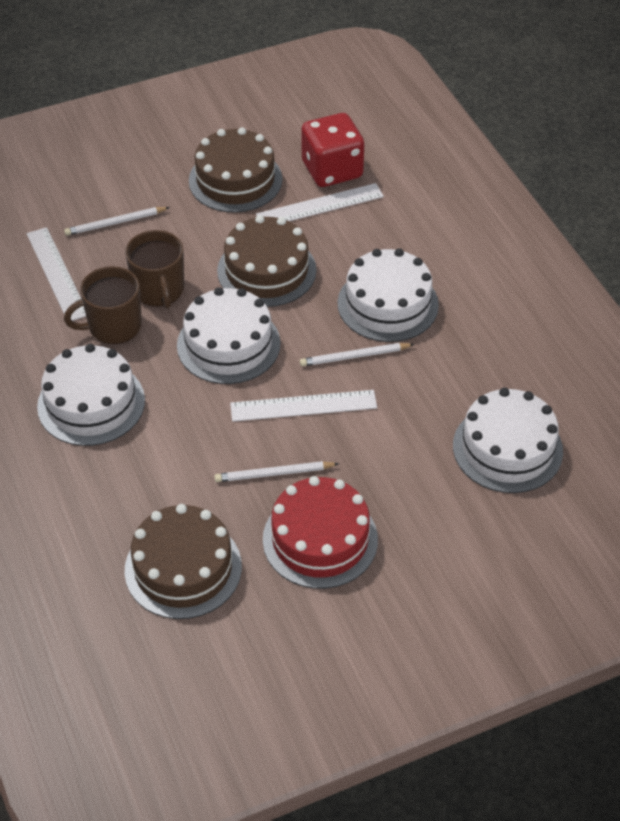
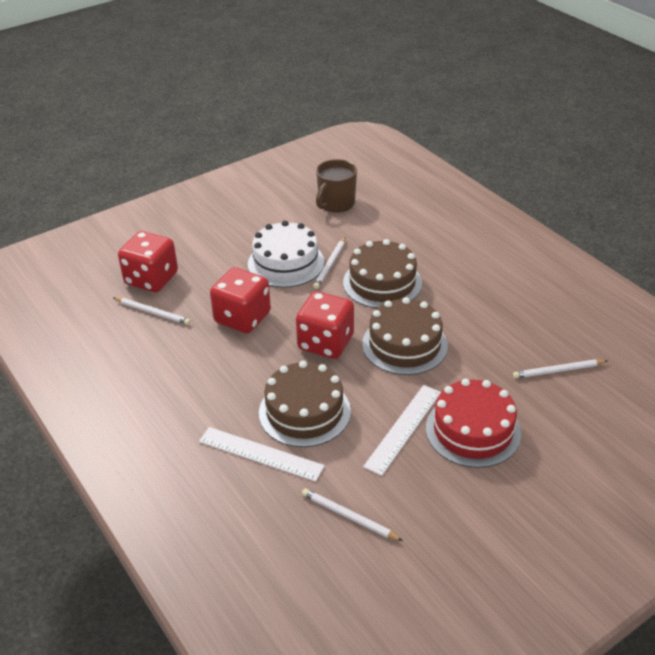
brown mug: [64,266,142,344] [125,230,184,309] = 2 -> [316,159,357,212] = 1
red dice: [301,113,364,187] = 1 -> [118,231,178,292] [210,267,271,333] [296,291,354,359] = 3
white cake: [37,344,145,446] [177,287,281,384] [337,249,439,342] [453,388,563,493] = 4 -> [248,221,324,288] = 1
white pencil: [64,207,170,236] [214,461,339,482] [300,343,414,366] = 3 -> [113,297,191,325] [302,489,403,541] [313,237,346,289] [513,359,607,378] = 4
white ruler: [27,227,86,321] [230,390,377,422] [256,183,384,221] = 3 -> [199,427,325,482] [363,385,441,476] = 2

